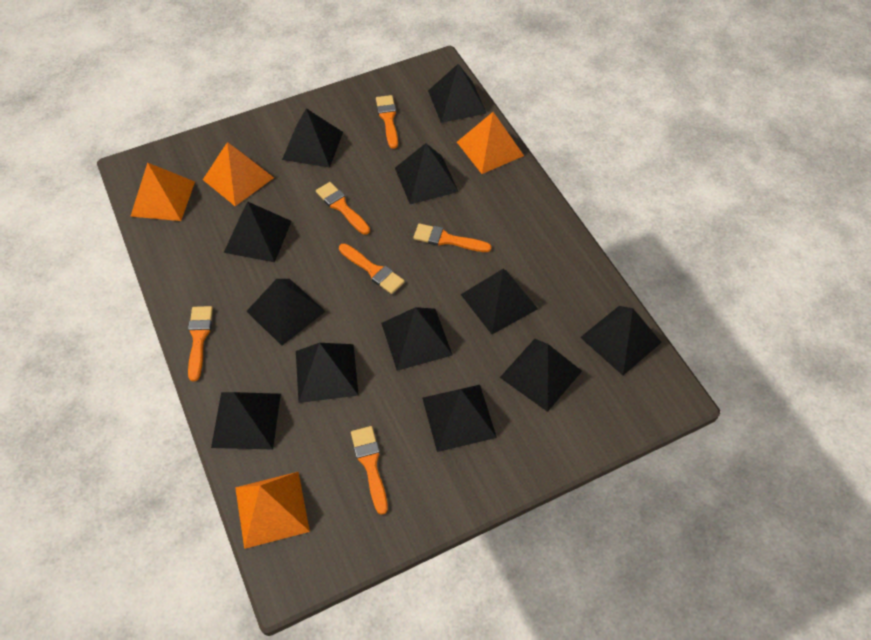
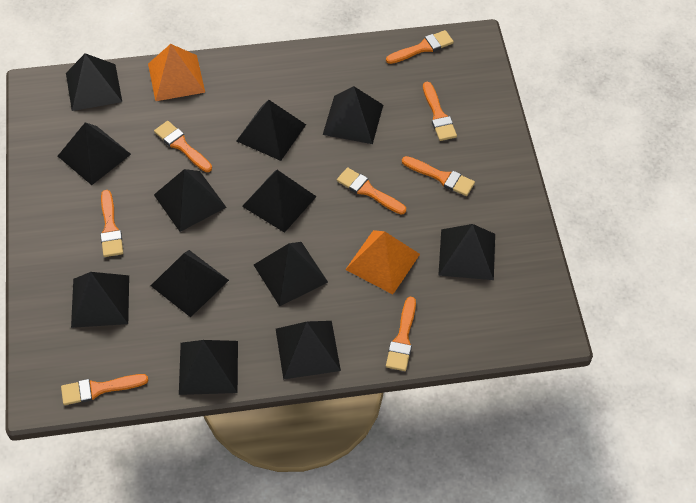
orange brush: [188,306,213,381] [316,182,370,235] [339,243,405,294] [351,426,388,515] [376,95,398,149] [413,224,492,252] = 6 -> [61,374,148,405] [100,190,123,257] [154,121,212,172] [337,167,406,215] [386,30,454,64] [386,297,416,371] [402,156,475,196] [423,82,457,141] = 8
orange pyramid: [130,162,195,221] [203,142,274,206] [235,472,310,549] [457,112,524,174] = 4 -> [148,44,205,101] [345,230,420,294] = 2

